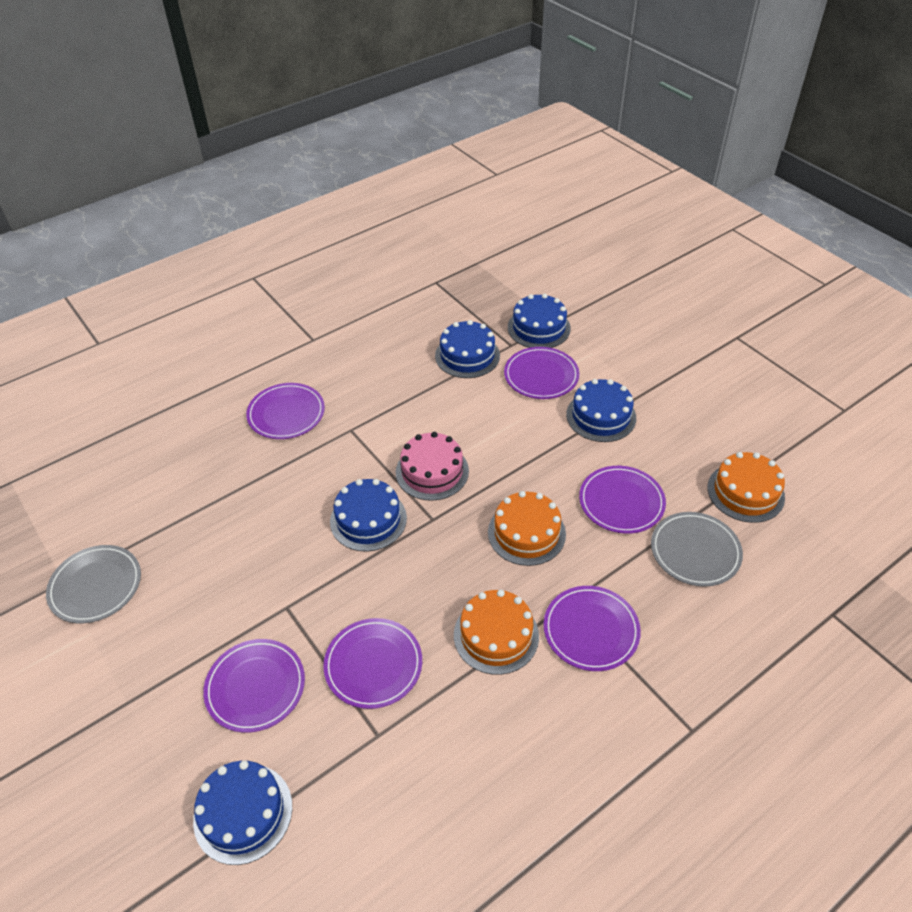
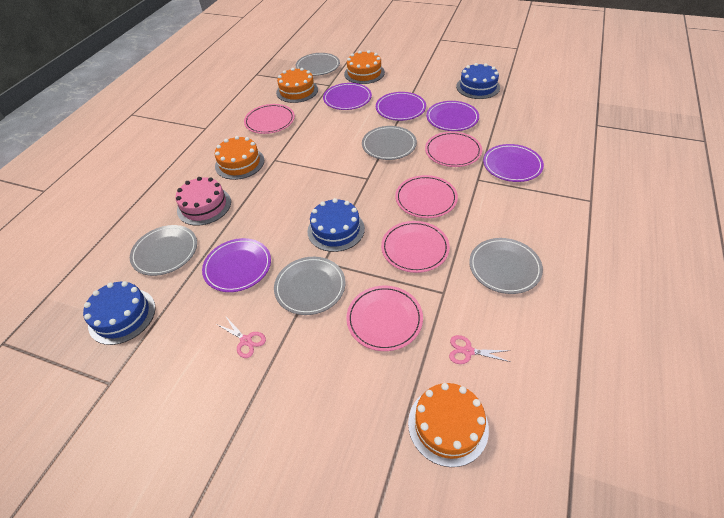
blue cake: [193,760,292,865] [330,479,407,552] [435,320,500,378] [508,294,571,348] [566,379,636,442] = 5 -> [83,281,156,345] [307,198,365,252] [456,63,500,99] = 3
grey plate: [46,545,141,623] [651,512,743,587] = 2 -> [130,225,197,276] [274,257,346,315] [296,53,340,76] [362,126,417,160] [469,238,543,294] = 5
orange cake: [454,589,539,675] [488,491,566,566] [708,452,785,523] = 3 -> [215,136,264,180] [276,68,318,103] [344,50,385,84] [408,383,489,467] = 4
pink plate: none = 0 -> [244,104,295,134] [346,286,423,351] [381,221,450,273] [395,175,458,218] [425,132,482,167] = 5
pink scissors: none = 0 -> [217,317,266,358] [449,335,511,364] = 2
purple plate: [203,639,305,733] [246,383,325,439] [323,618,422,709] [504,347,579,399] [544,586,641,671] [579,466,666,534] = 6 -> [202,238,271,292] [323,83,372,110] [376,92,426,121] [426,101,479,131] [483,144,544,182] = 5

